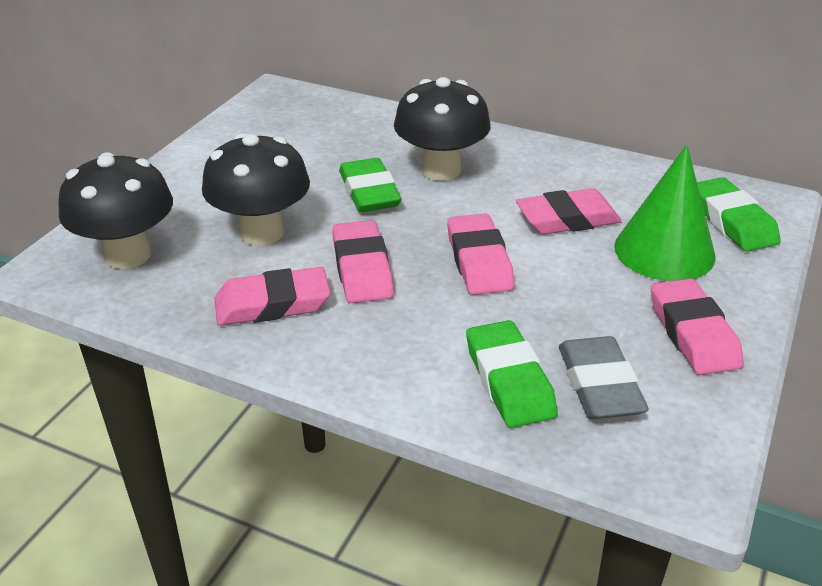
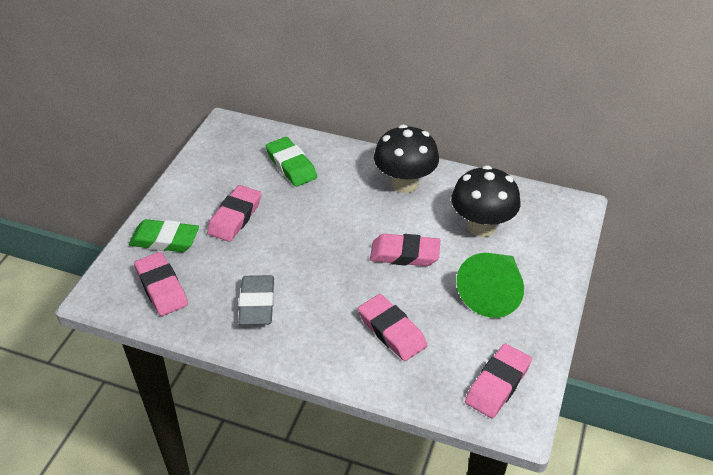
black mushroom: [58,152,173,269] [202,133,310,246] [394,77,491,181] = 3 -> [374,125,439,193] [451,165,520,237] = 2
green eraser: [339,158,402,212] [466,320,558,428] [697,177,781,252] = 3 -> [129,219,199,252] [266,137,317,187] = 2

